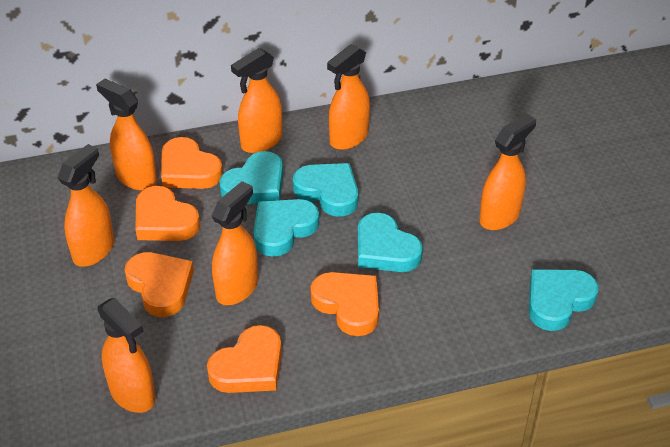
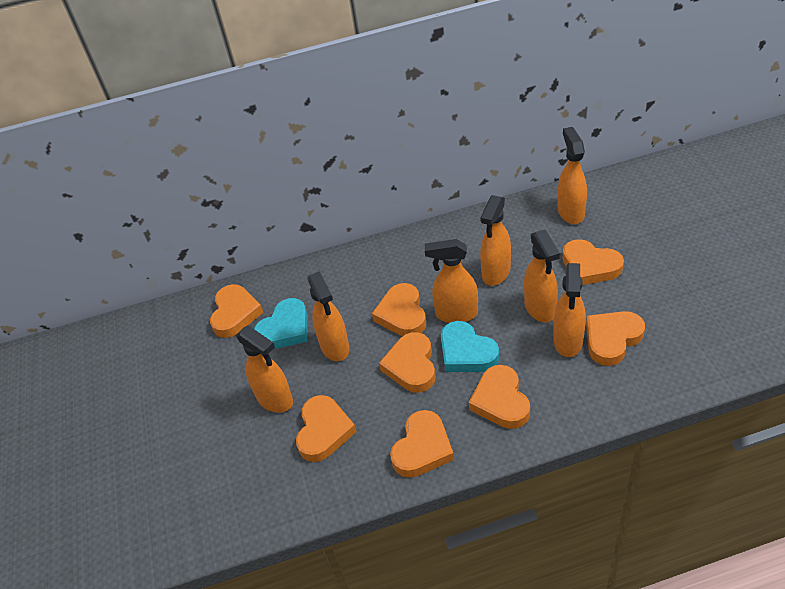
orange heart: [125,252,194,317] [136,186,200,241] [161,137,223,189] [207,325,282,393] [310,272,379,336] = 5 -> [210,284,264,338] [296,395,357,462] [372,283,426,336] [379,332,436,393] [390,410,454,478] [469,365,530,429] [563,239,624,285] [586,311,645,366] = 8
turquoise heart: [219,151,283,204] [254,199,319,257] [293,163,358,217] [358,213,423,272] [529,269,599,331] = 5 -> [254,298,308,350] [441,321,499,372] = 2

